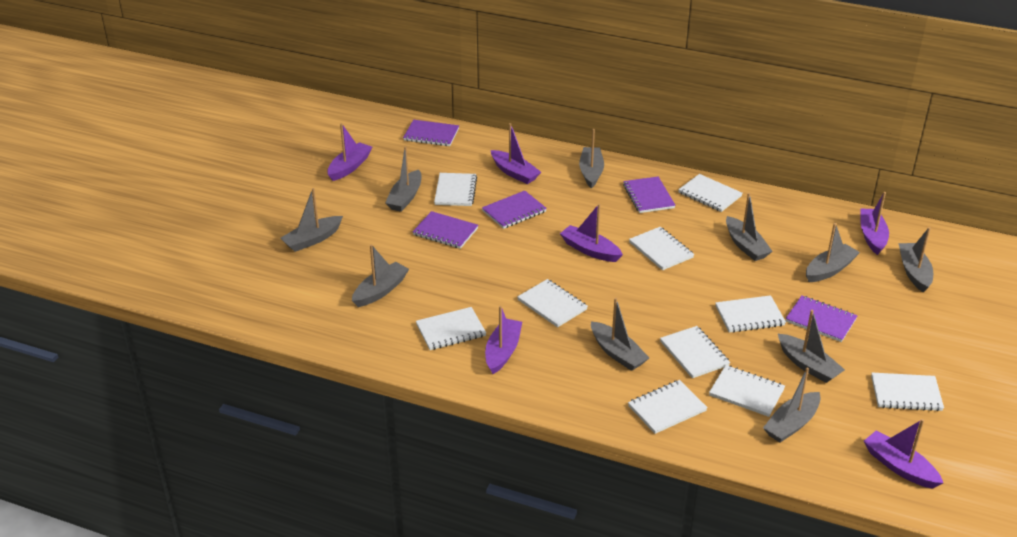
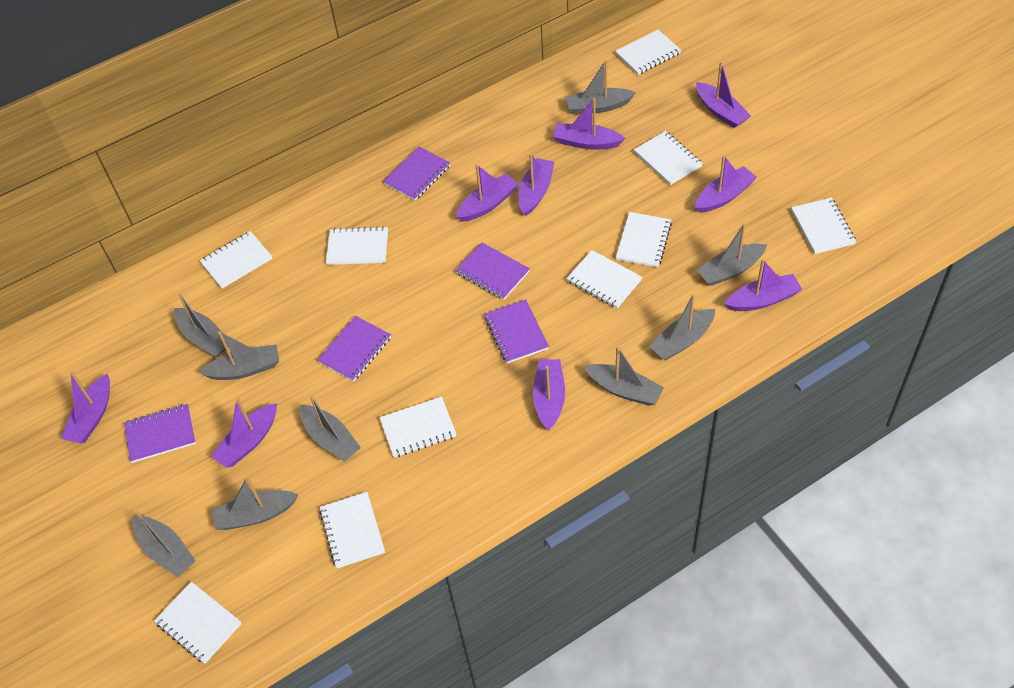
grey boat: [280,188,343,252] [352,244,409,307] [385,146,421,212] [579,129,604,188] [591,298,649,371] [726,193,773,261] [763,368,821,443] [778,310,845,383] [806,223,860,282] [899,227,933,293] = 10 -> [132,511,196,577] [174,293,228,357] [199,331,279,380] [212,476,299,530] [300,395,361,462] [566,60,636,115] [584,346,664,406] [649,294,715,360] [697,223,767,286] = 9
purple boat: [327,123,372,181] [485,306,522,374] [491,123,541,184] [560,204,623,262] [860,192,889,255] [864,419,943,489] = 6 -> [61,371,110,443] [211,398,277,468] [456,164,518,222] [518,153,554,216] [533,359,565,430] [553,98,625,150] [695,155,757,213] [696,61,751,128] [724,259,802,311] = 9

